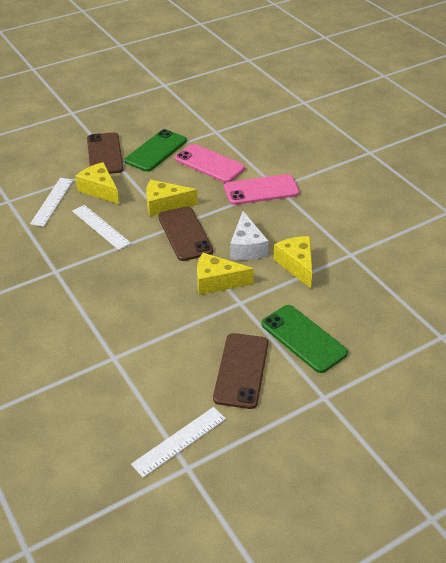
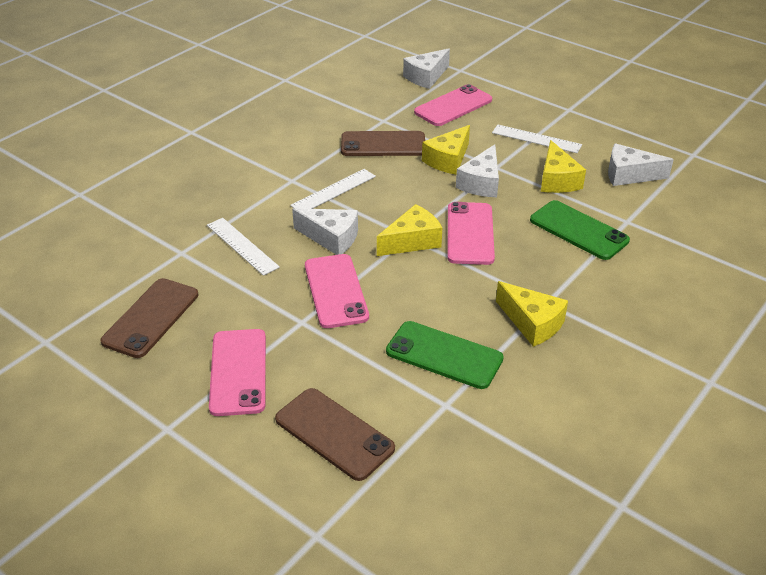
pink phone: [175,144,245,183] [224,174,300,205] = 2 -> [209,329,266,416] [305,254,369,328] [414,84,492,126] [448,202,495,265] = 4
white cheese: [230,211,269,260] = 1 -> [292,208,358,255] [403,48,450,89] [456,144,499,197] [608,143,674,186] = 4

